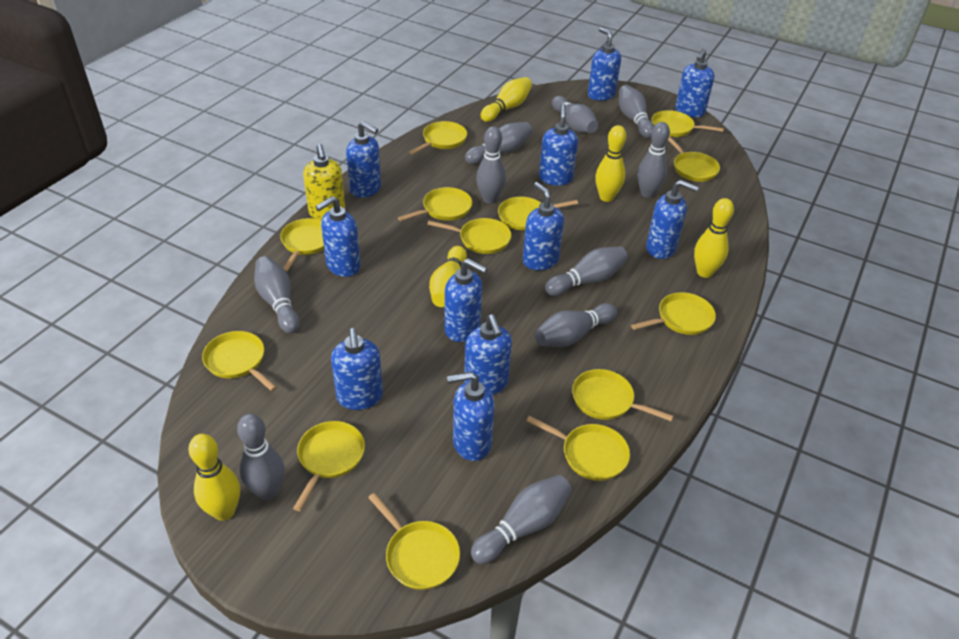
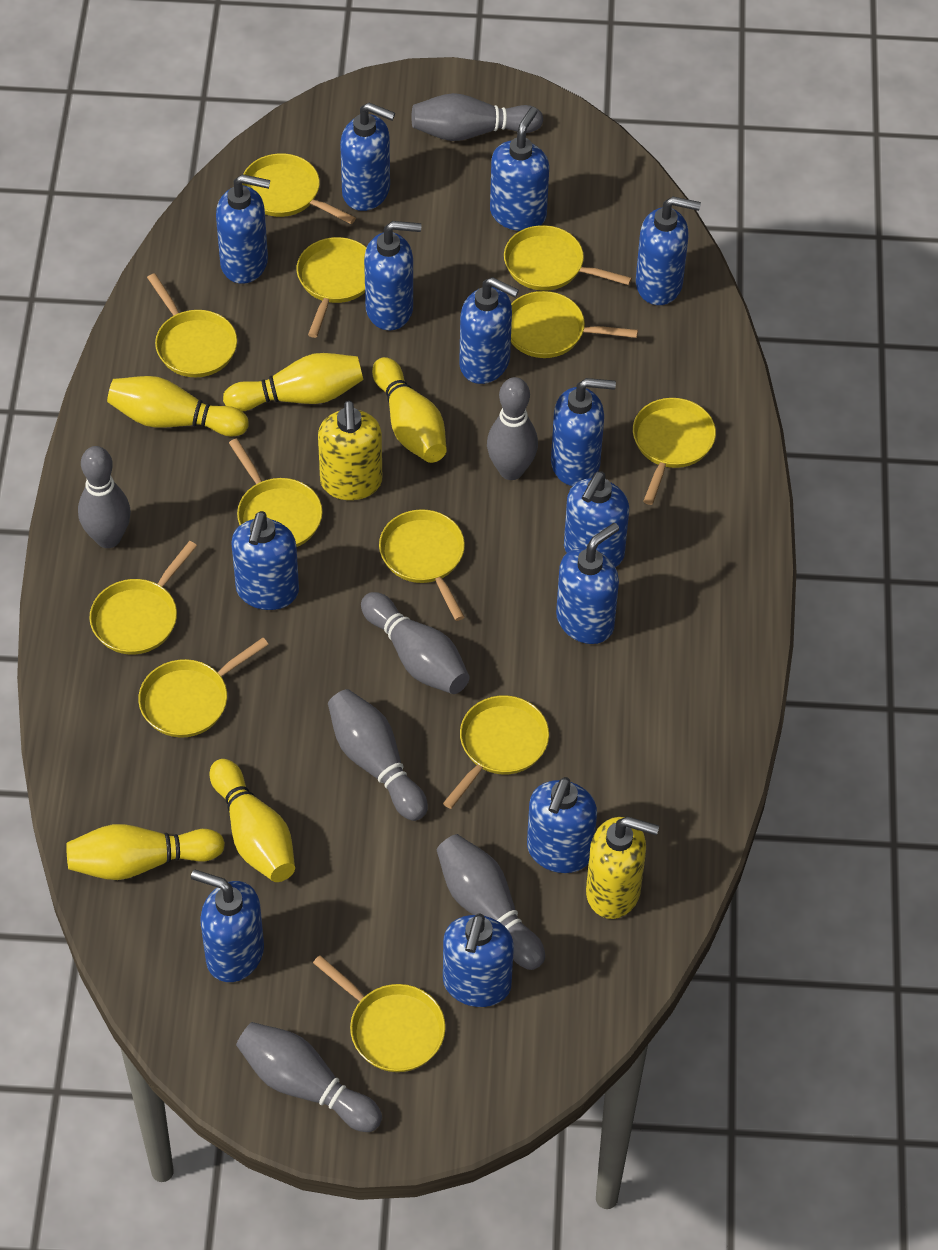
blue soap dispenser: [315,196,361,277] [331,328,383,410] [346,121,381,198] [445,258,487,342] [447,372,495,461] [464,314,512,395] [523,182,564,270] [539,104,578,186] [588,27,621,101] [646,180,699,259] [675,49,714,117] = 11 -> [191,870,264,982] [216,174,270,284] [231,511,299,610] [340,103,395,211] [364,221,421,330] [443,913,514,1007] [459,277,519,384] [490,107,549,231] [527,777,597,873] [551,378,616,486] [556,523,619,644] [564,471,629,567] [636,197,701,305] = 13
grey bowling pin: [237,414,285,500] [254,256,300,334] [465,122,532,164] [471,475,572,564] [476,126,506,204] [535,303,617,347] [545,246,628,296] [552,96,598,133] [619,85,654,138] [637,122,670,198] = 10 -> [78,446,131,548] [236,1022,382,1132] [328,689,428,821] [361,592,470,694] [412,93,543,141] [437,834,545,970] [487,377,538,480] = 7
yellow pan: [202,331,277,391] [280,218,324,272] [293,421,365,511] [368,493,460,590] [398,187,472,221] [410,121,467,155] [427,218,511,254] [498,197,578,231] [526,416,630,481] [572,369,674,421] [631,292,716,335] [651,110,724,137] [668,136,720,182] = 13 -> [89,541,197,655] [138,638,269,738] [147,273,237,377] [229,439,323,547] [242,153,356,224] [297,237,367,338] [313,955,445,1072] [379,509,465,621] [443,695,549,809] [504,225,632,291] [511,291,638,358] [633,398,716,505] = 12
yellow soap dispenser: [303,144,345,220] = 1 -> [318,401,382,500] [586,817,659,919] = 2

